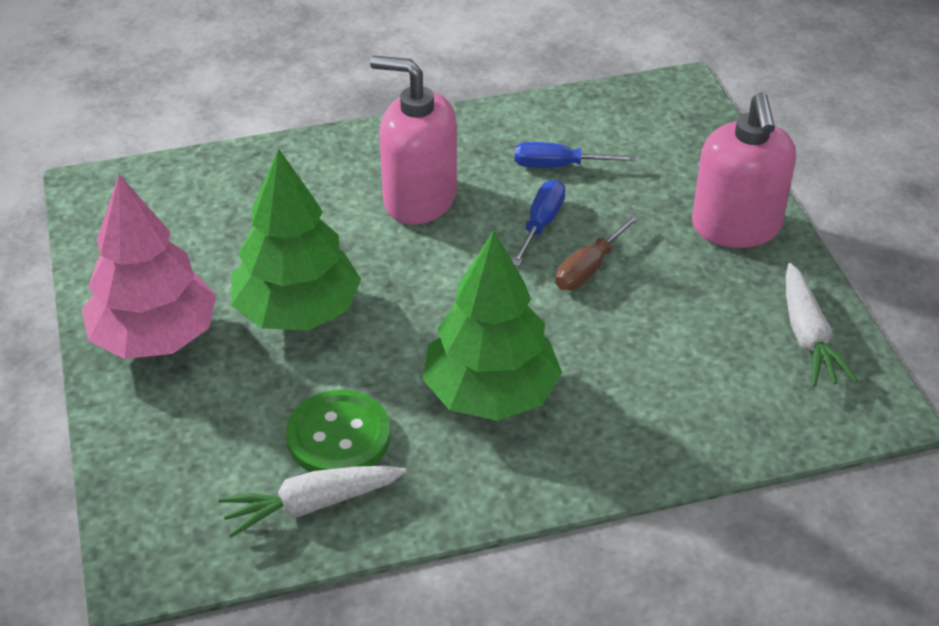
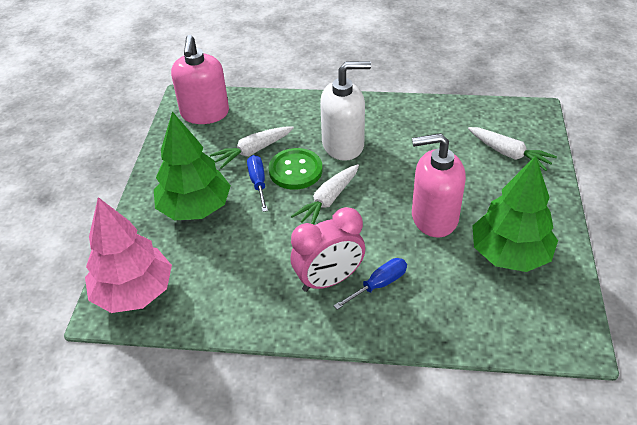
brown screwdriver: [555,214,641,290] = 1 -> none = 0
pink clock: none = 0 -> [291,207,365,292] = 1
white carrot: [219,466,407,538] [786,263,858,387] = 2 -> [210,126,294,169] [291,164,359,224] [468,127,557,171] = 3
white soap dispenser: none = 0 -> [320,61,371,161] = 1

